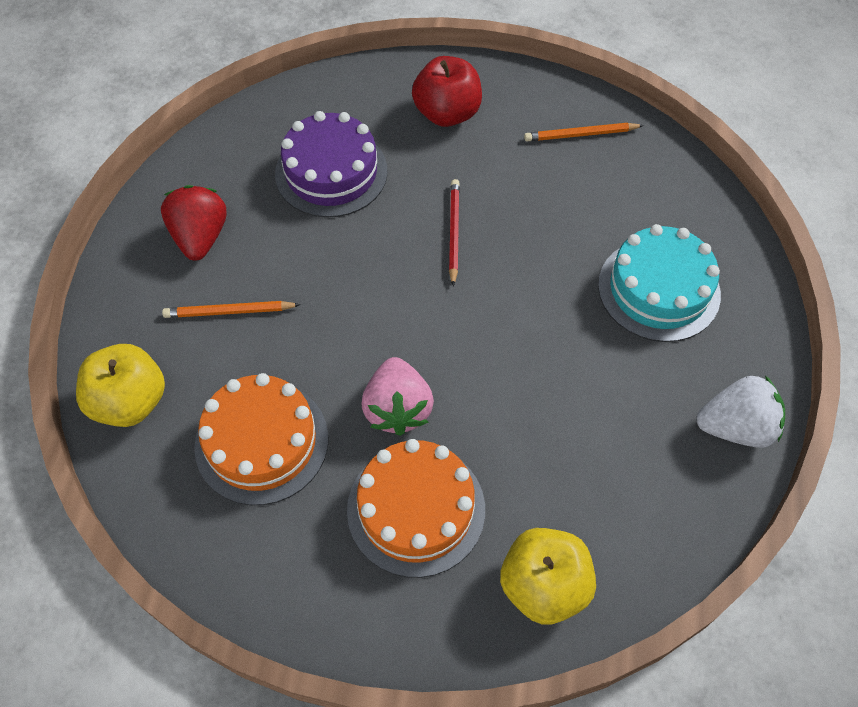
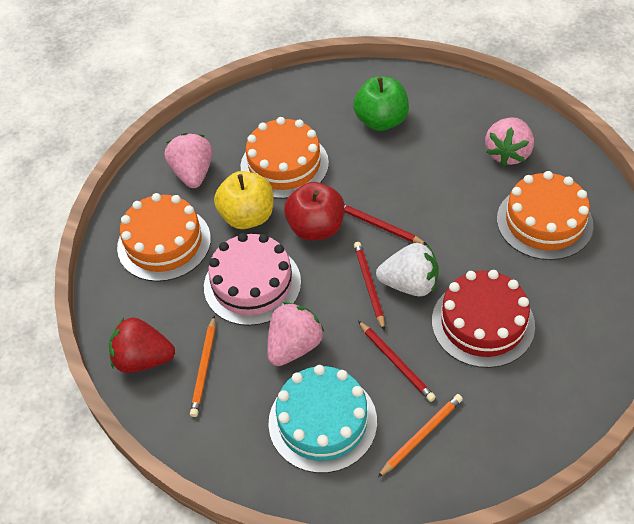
green apple: none = 0 -> [353,76,409,131] = 1
orange cake: [194,373,328,505] [347,439,485,578] = 2 -> [117,193,211,282] [241,117,329,199] [497,171,593,260] = 3
pink cake: none = 0 -> [204,233,301,326] = 1
pink strawberry: [362,357,434,436] = 1 -> [165,133,212,188] [267,302,324,366] [485,117,534,166] = 3
purple cake: [275,111,388,218] = 1 -> none = 0
red cake: none = 0 -> [432,270,535,368] = 1
red pencil: [449,179,460,286] = 1 -> [344,204,427,245] [354,242,385,331] [358,321,436,402] = 3
yellow apple: [76,344,165,427] [500,528,596,624] = 2 -> [214,171,274,229] = 1

